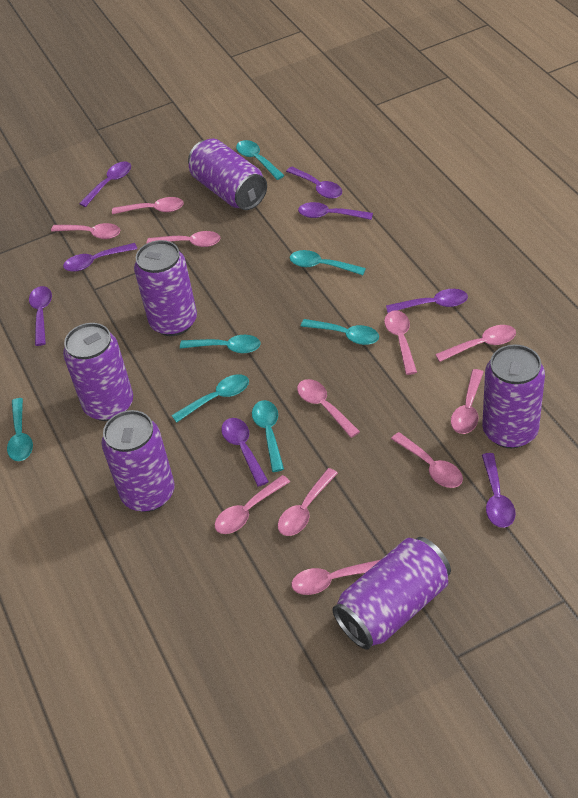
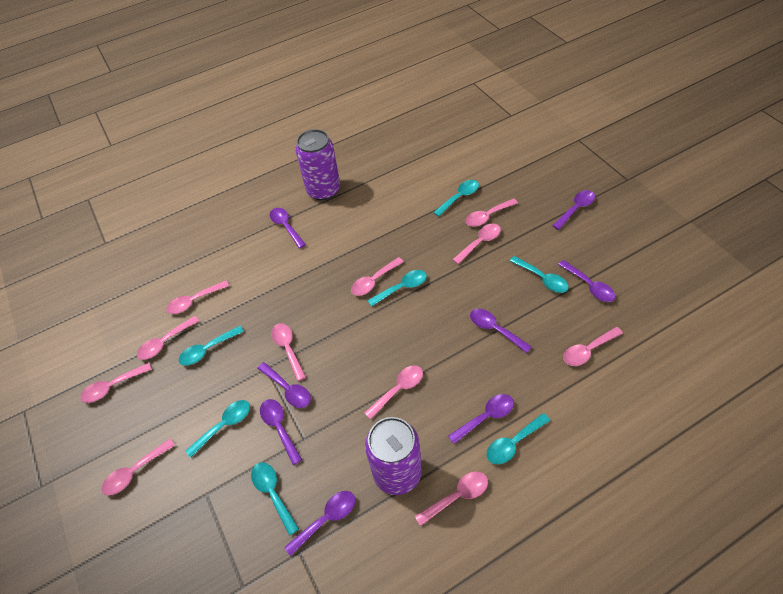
purple can: [63,323,133,421] [102,410,175,512] [134,240,197,336] [188,138,267,210] [332,537,451,650] [482,345,545,448] = 6 -> [295,129,340,201] [365,417,422,495] = 2

